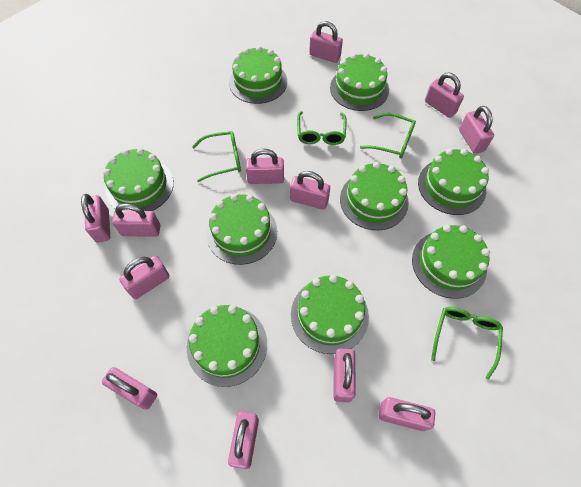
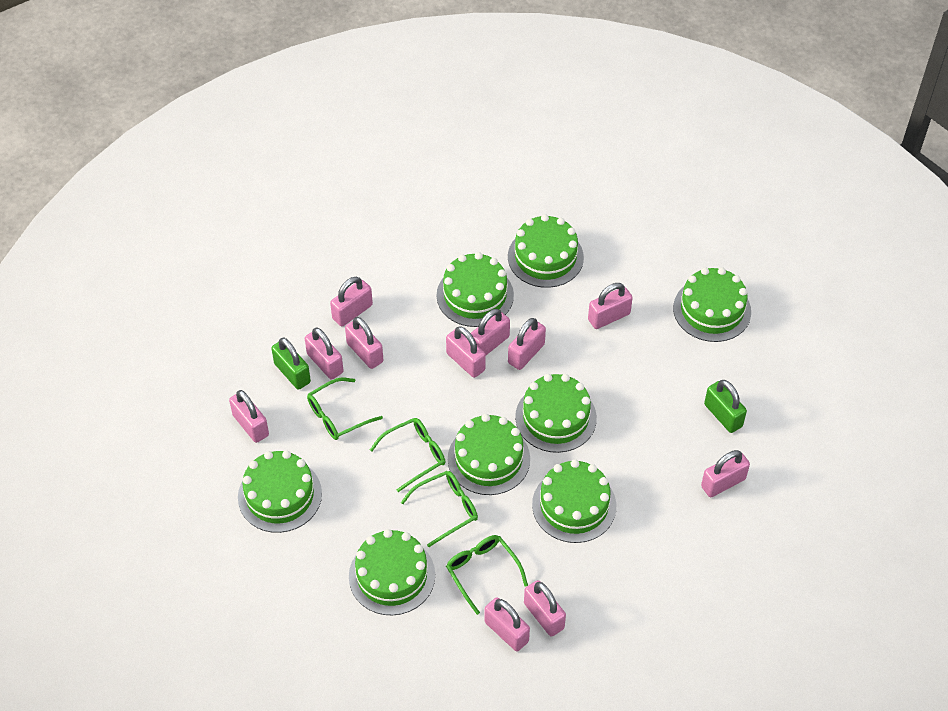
green cake: [103,148,174,211] [187,305,267,387] [206,194,277,265] [229,46,287,104] [291,275,369,354] [330,53,389,111] [340,162,409,230] [412,225,490,299] [418,149,489,215] = 9 -> [238,450,322,533] [349,529,435,615] [436,252,514,327] [448,414,530,495] [508,214,584,288] [515,374,597,453] [532,459,616,543] [673,267,751,342] = 8
green padlock: none = 0 -> [271,337,311,390] [704,380,747,433] = 2
pink padlock: [81,194,110,243] [102,367,157,410] [112,203,161,237] [119,256,170,299] [228,411,259,469] [246,149,284,184] [290,171,330,210] [309,21,343,63] [333,348,356,402] [379,397,435,431] [425,73,464,118] [459,106,494,154] = 12 -> [229,390,269,443] [305,328,344,380] [330,277,373,327] [345,317,383,369] [446,326,486,378] [471,309,510,355] [484,597,530,651] [508,318,546,370] [524,580,566,637] [588,283,633,329] [701,450,750,497] = 11

